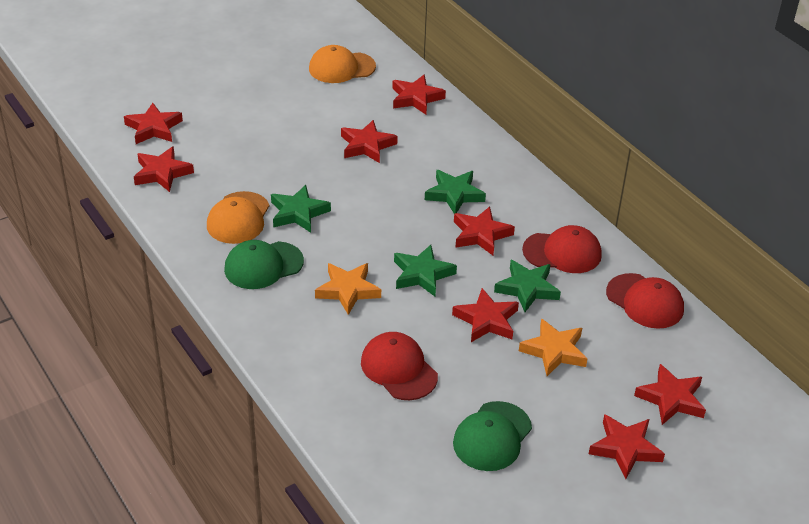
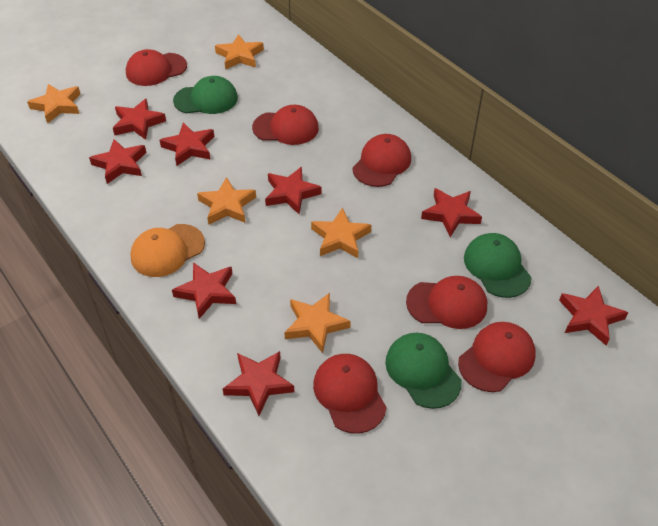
green cap: [224,240,304,289] [453,401,532,471] = 2 -> [173,76,238,114] [385,333,462,409] [464,233,532,298] = 3
green star: [271,185,331,233] [394,245,457,296] [425,170,486,214] [494,260,561,312] = 4 -> none = 0
orange cap: [207,191,269,244] [309,45,376,83] = 2 -> [130,224,205,277] = 1
orange star: [315,263,381,315] [519,318,587,376] = 2 -> [27,84,80,123] [197,177,256,224] [215,34,264,70] [284,293,351,353] [311,207,371,258] = 5
red cap: [361,332,438,400] [522,225,602,273] [606,273,684,329] = 3 -> [126,49,187,86] [252,105,319,145] [313,354,387,434] [352,134,411,187] [406,276,487,329] [458,322,536,392] = 6

